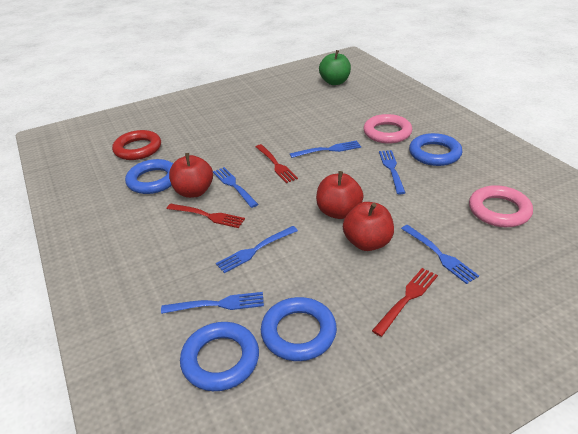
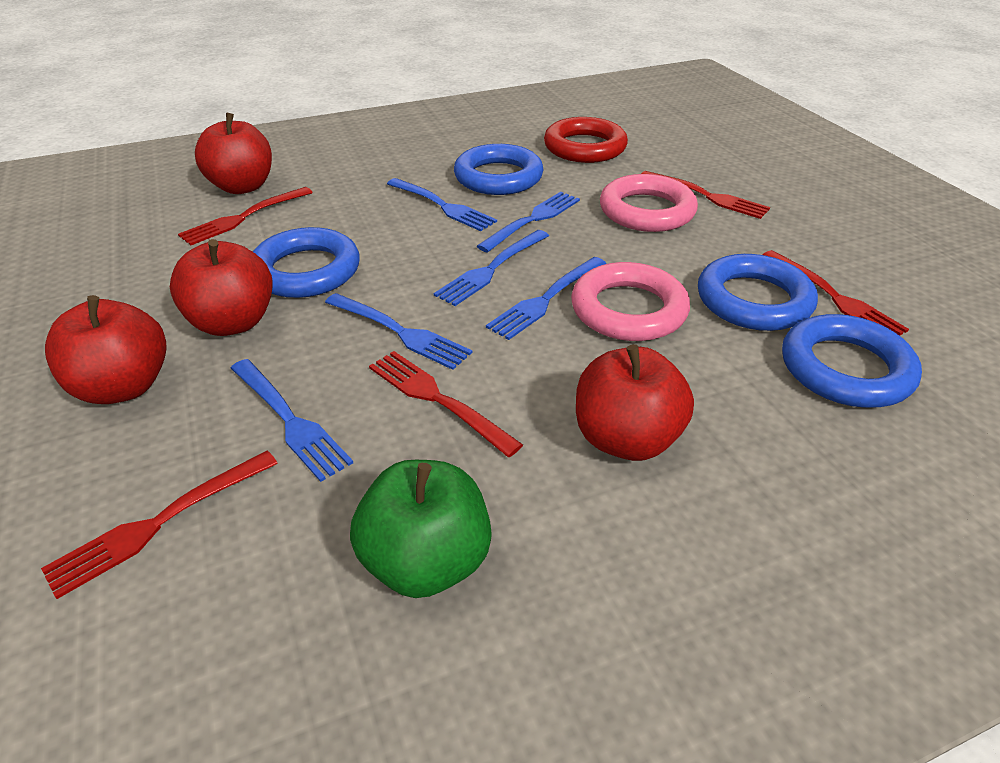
red apple: [169,153,213,198] [316,171,363,219] [343,202,394,251] = 3 -> [45,295,167,404] [170,239,273,336] [195,113,272,194] [576,344,694,461] = 4
red fork: [167,203,245,228] [256,144,298,183] [372,268,438,337] = 3 -> [41,451,278,599] [178,187,313,245] [369,351,523,457] [641,171,770,219] [763,250,909,336] = 5

